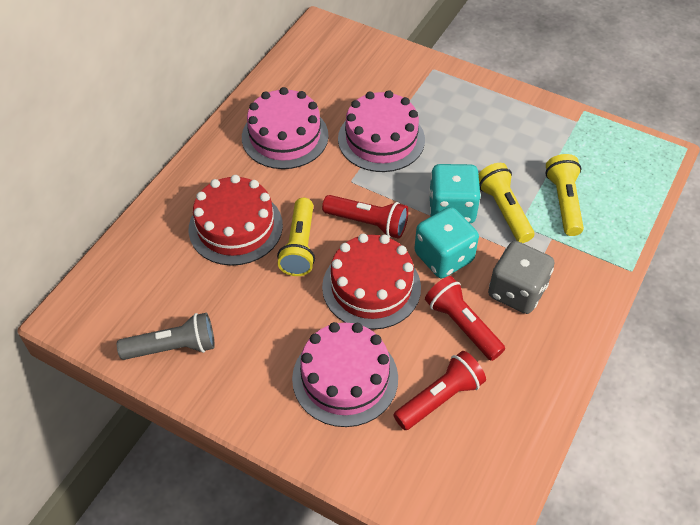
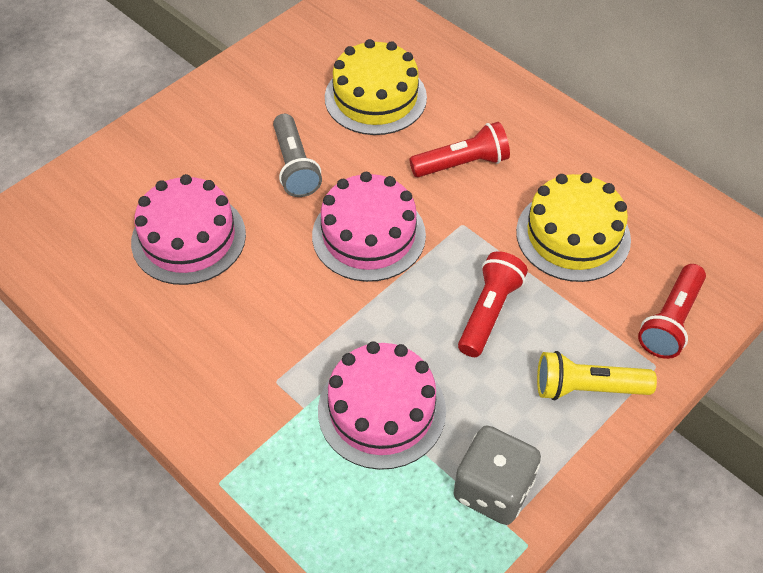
red cake: [188,175,283,266] [322,234,421,330] = 2 -> none = 0
turquoise dice: [414,207,479,278] [429,164,481,223] = 2 -> none = 0
yellow cake: none = 0 -> [325,39,427,135] [516,173,631,282] = 2
yellow flashlight: [277,198,315,276] [479,163,534,243] [545,154,584,236] = 3 -> [537,351,657,401] = 1

